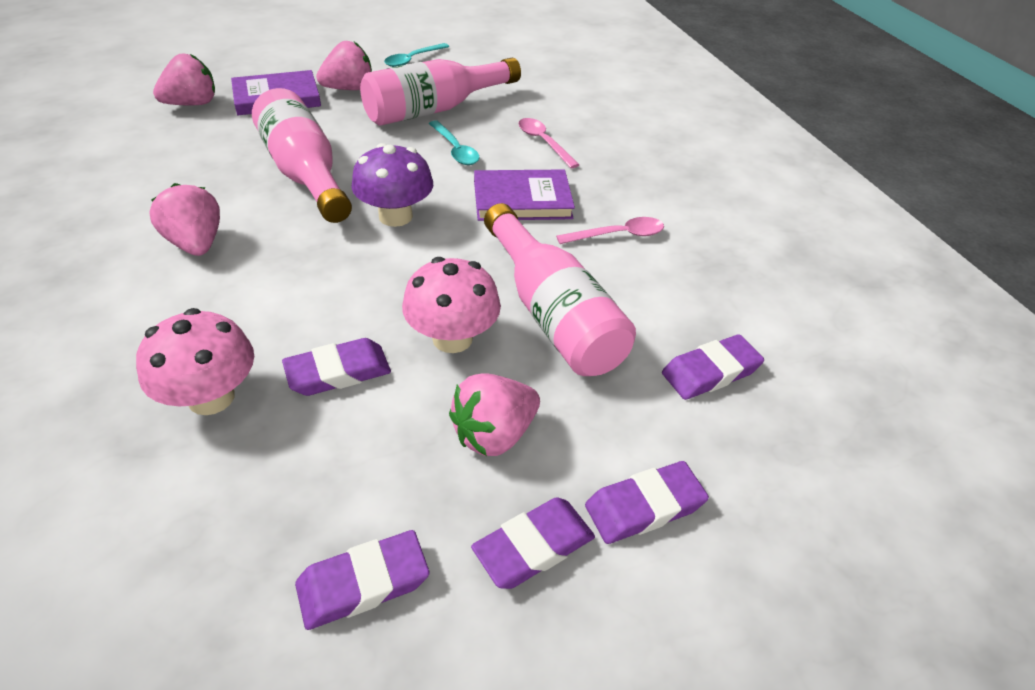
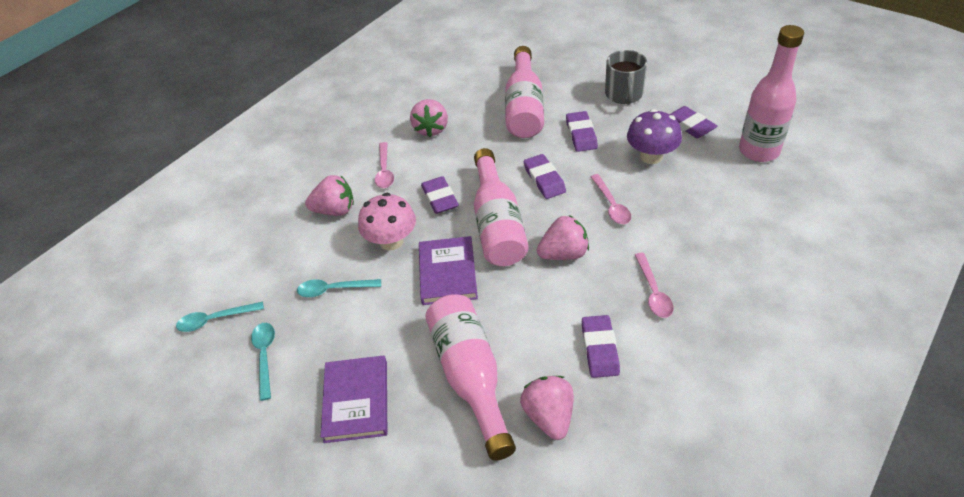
grey mug: none = 0 -> [605,50,647,105] = 1
pink bottle: [252,88,352,223] [360,58,521,126] [484,203,636,376] = 3 -> [425,294,516,461] [474,148,529,266] [505,46,544,138] [739,25,804,162] = 4
pink mushroom: [136,308,254,415] [402,257,501,353] = 2 -> [358,193,416,251] = 1
pink spoon: [518,118,579,168] [556,217,664,244] = 2 -> [375,142,394,188] [591,174,631,224] [635,253,674,318] = 3
turquoise spoon: [384,43,449,67] [429,120,480,165] = 2 -> [176,302,264,332] [251,323,275,401] [297,279,381,297] = 3

